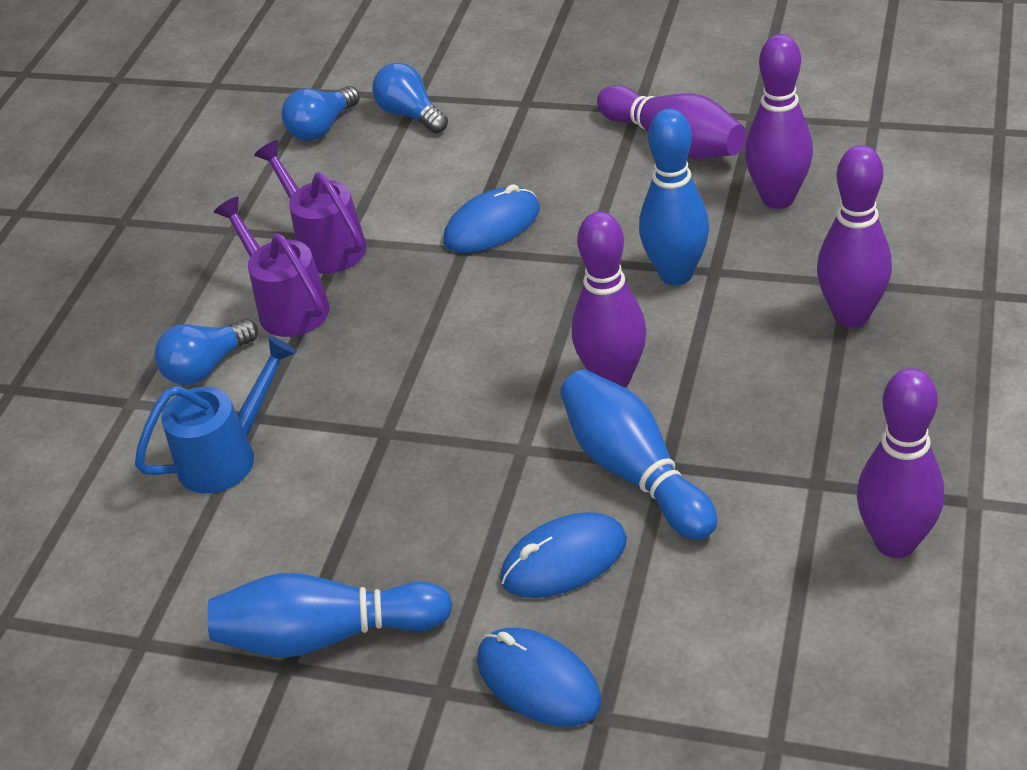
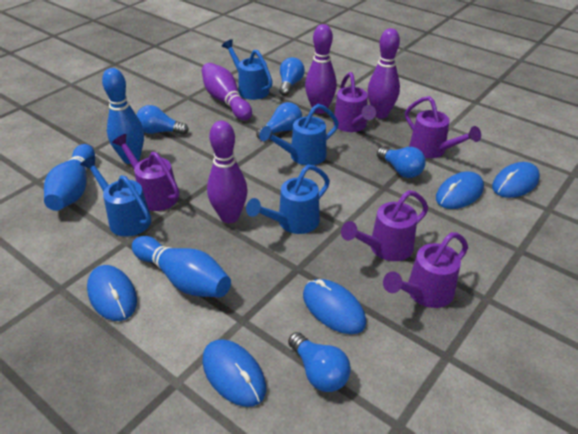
blue light bulb: [154,319,258,385] [281,86,360,141] [372,63,448,133] = 3 -> [136,105,189,135] [256,102,302,139] [279,57,305,96] [288,332,351,392] [377,147,426,178] = 5
blue mouse: [443,184,540,253] [477,628,601,727] [500,512,627,598] = 3 -> [87,265,137,321] [202,339,266,407] [303,279,366,334] [436,171,484,209] [492,162,540,198] = 5
blue watering can: [135,336,297,493] = 1 -> [80,156,151,237] [222,39,273,100] [246,165,330,234] [259,104,339,165] = 4
purple bowling pin: [572,212,646,388] [597,85,746,159] [745,34,813,209] [817,145,892,327] [857,368,944,558] = 5 -> [202,63,252,120] [207,121,247,223] [305,24,337,114] [367,28,400,119] = 4
purple watering can: [214,197,330,337] [254,140,367,274] = 2 -> [112,134,180,211] [333,72,376,132] [341,190,428,261] [383,232,468,308] [405,96,481,158] = 5

